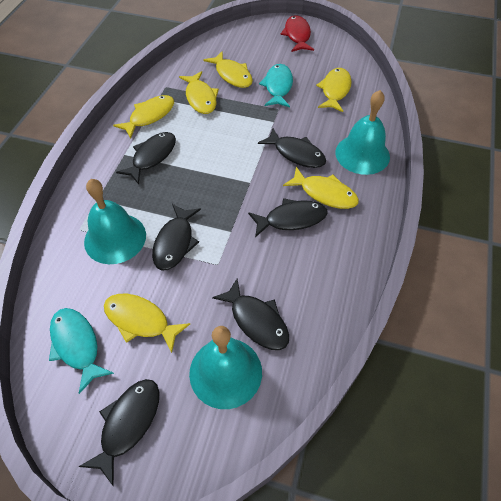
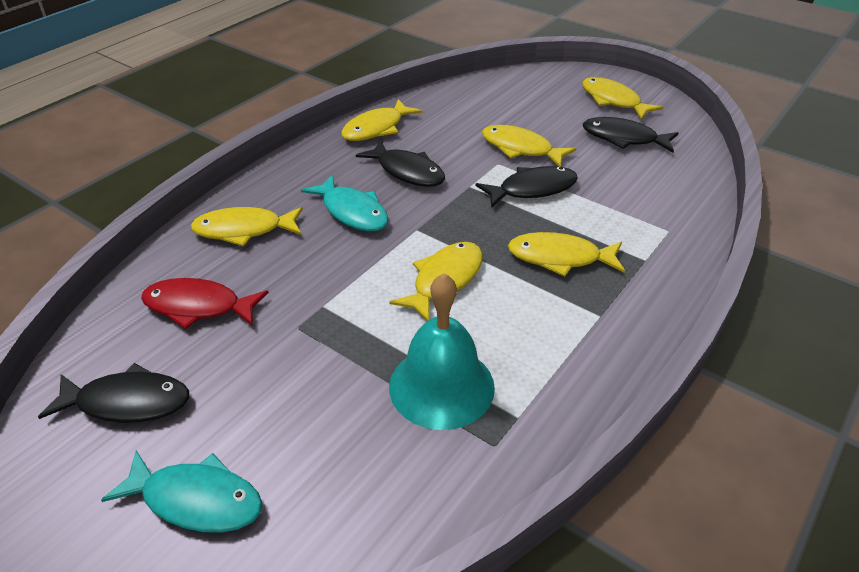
black fish: [79,379,160,486] [116,132,176,184] [152,204,201,270] [212,278,289,350] [248,198,328,237] [258,128,326,168] = 6 -> [38,363,189,423] [356,140,445,187] [476,166,578,208] [583,117,678,153] = 4
turquoise bell: [84,179,146,264] [189,326,262,409] [335,90,390,175] = 3 -> [389,273,495,430] = 1

